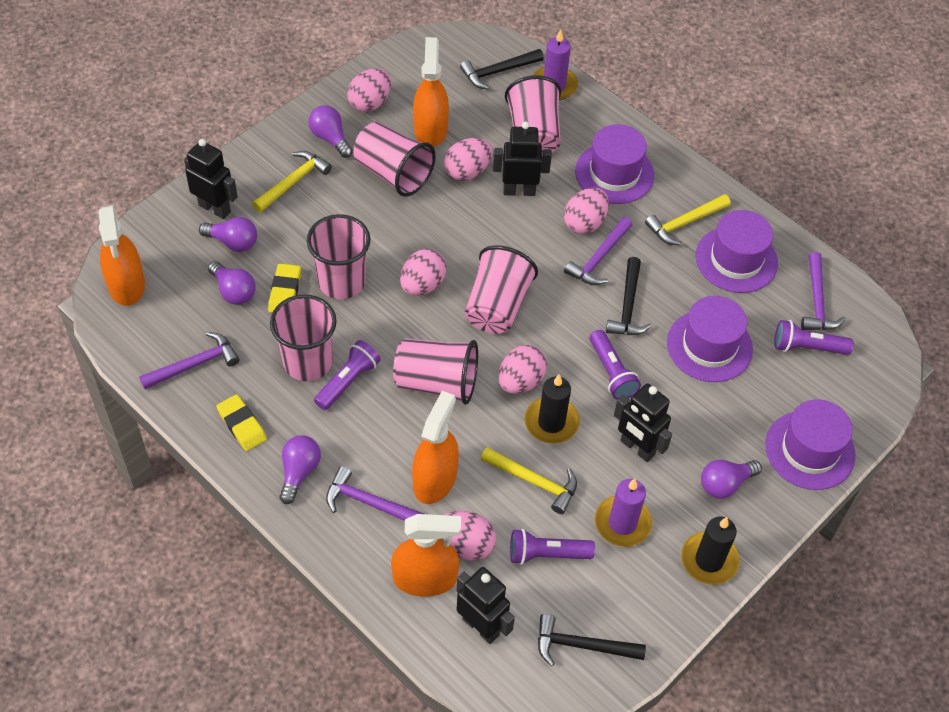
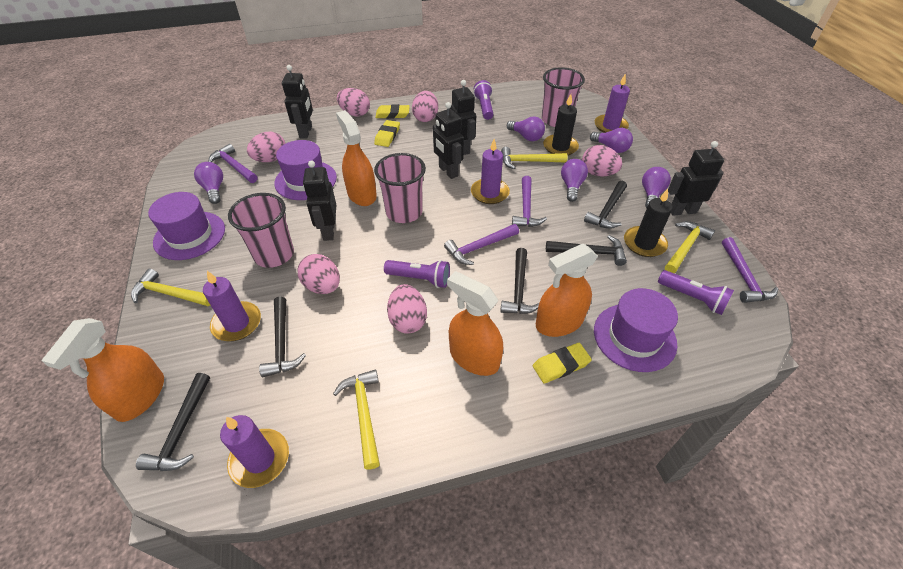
black hammer: [460,49,544,90] [538,614,646,666] [606,257,652,335] = 3 -> [136,373,210,471] [259,297,306,377] [500,248,539,314] [546,235,627,266] [584,181,627,229] = 5
black robot: [184,139,238,219] [456,567,515,644] [493,122,552,196] [614,383,672,462] = 4 -> [282,65,313,139] [303,160,336,241] [433,102,464,179] [450,80,476,155] [668,141,724,216] = 5
pink cup: [270,294,337,381] [307,214,371,299] [353,122,436,197] [393,338,478,405] [465,245,538,334] [505,75,561,154] = 6 -> [228,193,294,268] [374,153,426,223] [541,67,585,127] = 3
purple candle: [533,29,578,100] [595,479,652,547] = 2 -> [203,271,261,341] [220,415,289,488] [471,139,510,204] [595,73,630,133] = 4
purple flashlight: [314,340,381,410] [510,529,595,565] [590,330,641,400] [775,320,854,355] = 4 -> [384,260,450,288] [473,80,493,120] [658,270,734,315] = 3
purple hat: [575,124,654,204] [667,296,753,382] [696,210,778,293] [765,399,856,490] = 4 -> [148,192,225,260] [274,140,337,200] [594,288,678,372] = 3
yellow eraser: [216,394,267,451] [268,264,301,313] = 2 -> [374,120,400,147] [375,104,410,119] [533,343,592,384] = 3
yellow hammer: [252,151,332,212] [481,447,577,514] [645,194,731,246] = 3 -> [131,268,211,306] [333,369,380,470] [501,147,567,169] [665,221,715,273] = 4

